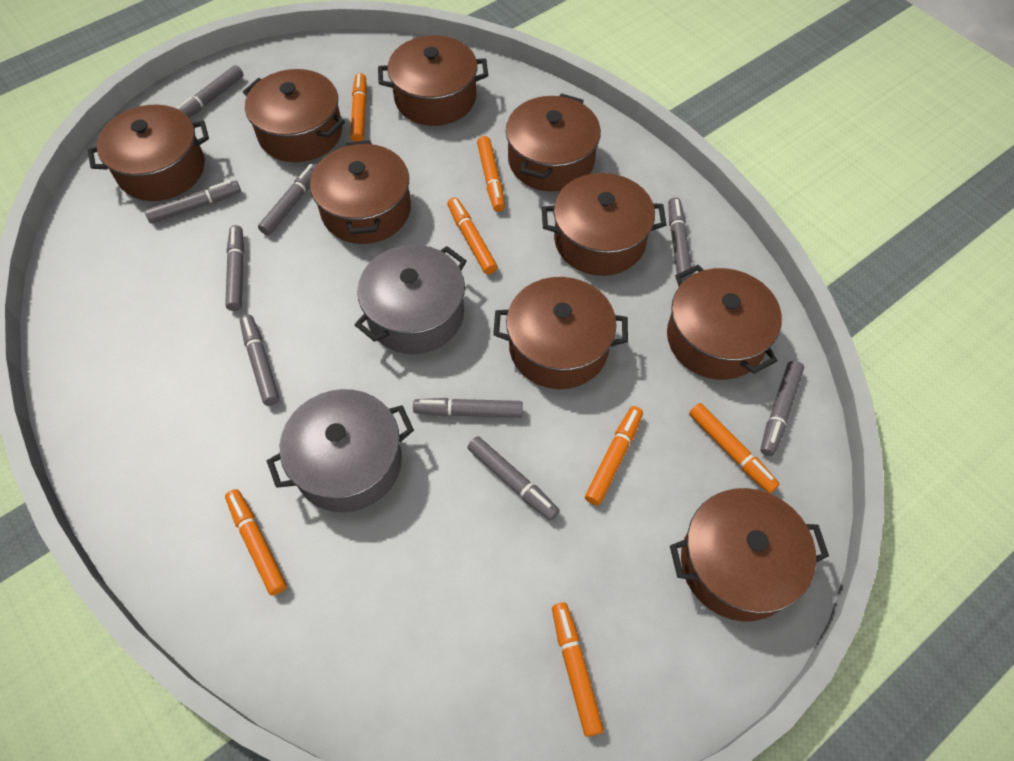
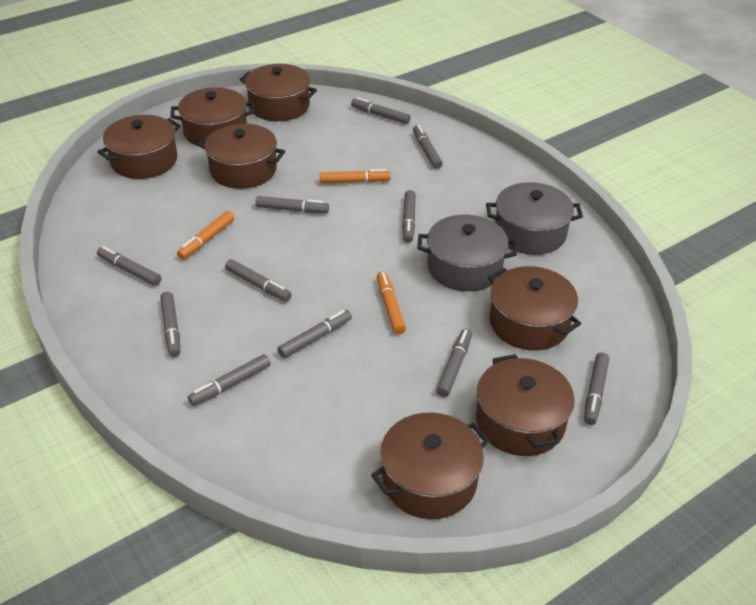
brown pot: [88,105,209,201] [243,69,345,162] [310,140,411,244] [378,35,488,126] [493,277,628,389] [506,93,601,192] [542,173,667,276] [667,265,782,380] [670,488,829,621] = 9 -> [98,115,181,179] [171,87,255,146] [197,123,285,189] [239,64,317,121] [371,412,490,519] [476,354,575,456] [488,266,581,350] = 7
grey marker: [145,180,241,224] [176,65,244,118] [225,225,244,311] [240,314,279,406] [258,163,317,235] [413,398,523,418] [467,436,560,521] [668,197,693,281] [760,361,804,456] = 9 -> [97,246,161,286] [160,291,180,357] [188,354,271,406] [225,259,292,301] [255,196,329,213] [278,310,352,358] [351,97,411,124] [402,190,416,243] [413,125,443,169] [436,329,472,397] [584,352,609,425] = 11
orange marker: [225,489,287,596] [350,73,367,142] [448,197,498,275] [477,136,505,212] [552,603,604,737] [585,406,643,505] [689,403,779,493] = 7 -> [177,211,234,259] [320,169,391,183] [377,272,406,334] = 3

